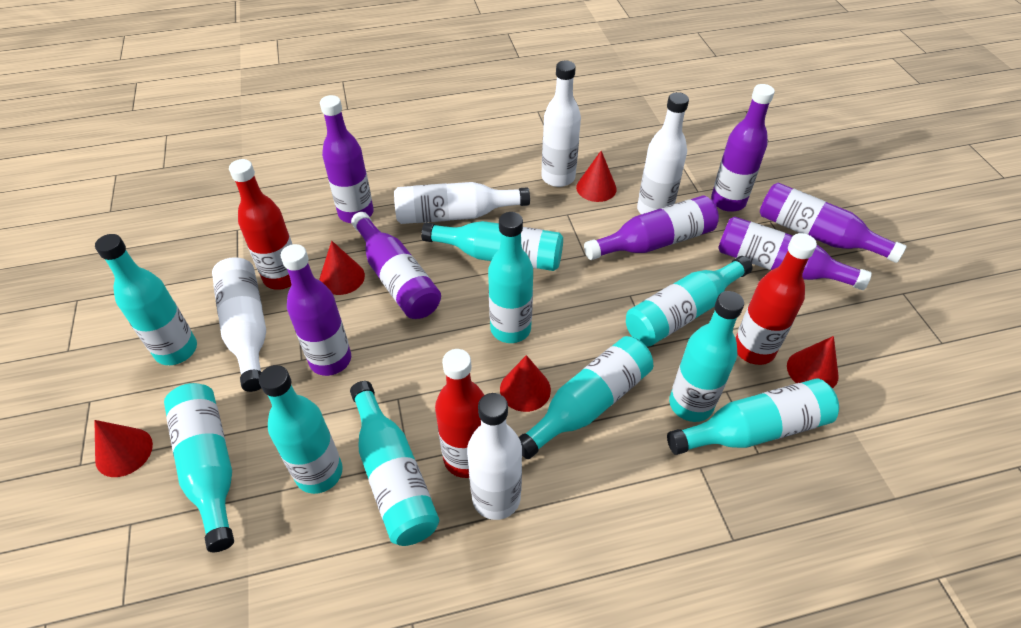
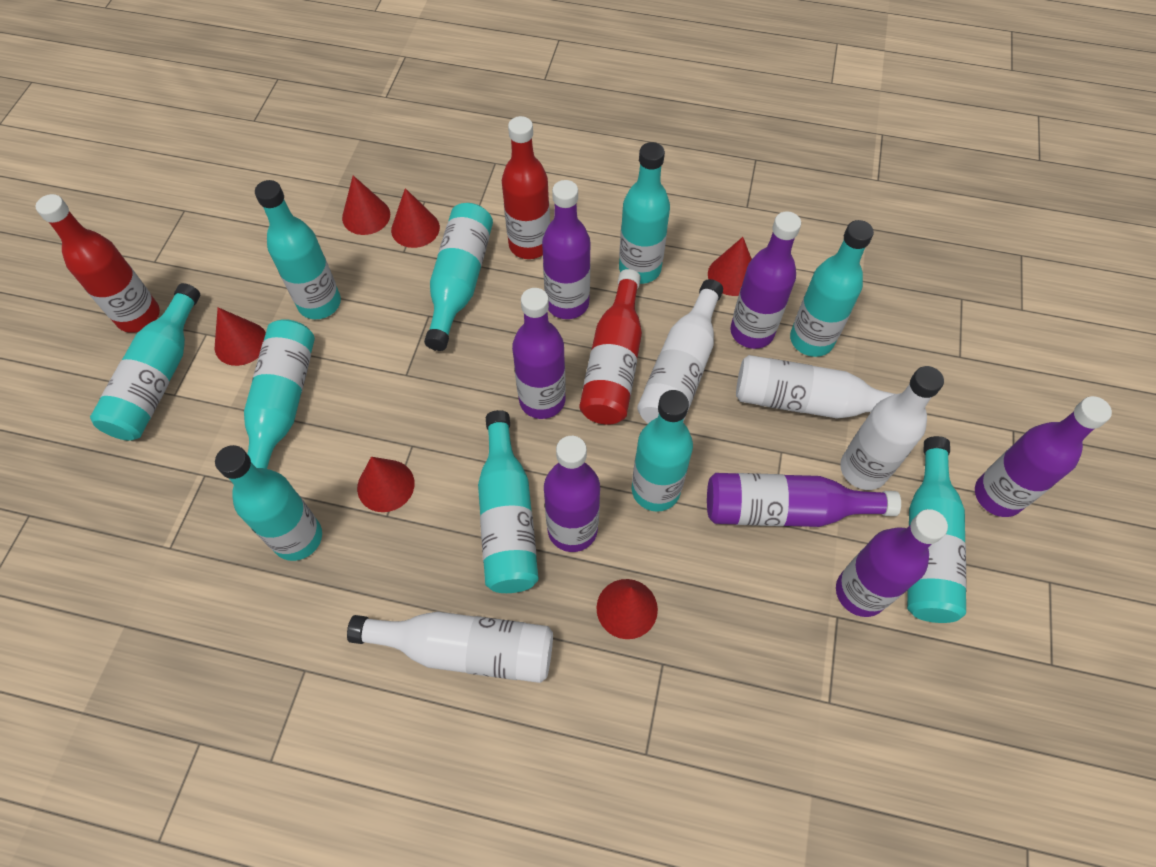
red cone: [94,420,153,477] [319,241,365,295] [500,355,551,412] [576,151,617,202] [787,336,839,389] = 5 -> [215,307,266,366] [342,176,390,235] [357,457,415,512] [391,188,440,248] [596,579,658,639] [708,237,752,296] = 6
white bottle: [212,257,266,392] [394,182,530,224] [467,393,522,520] [541,61,581,187] [637,92,689,214] = 5 -> [347,612,553,683] [637,279,723,424] [736,355,894,418] [840,366,944,490] = 4

